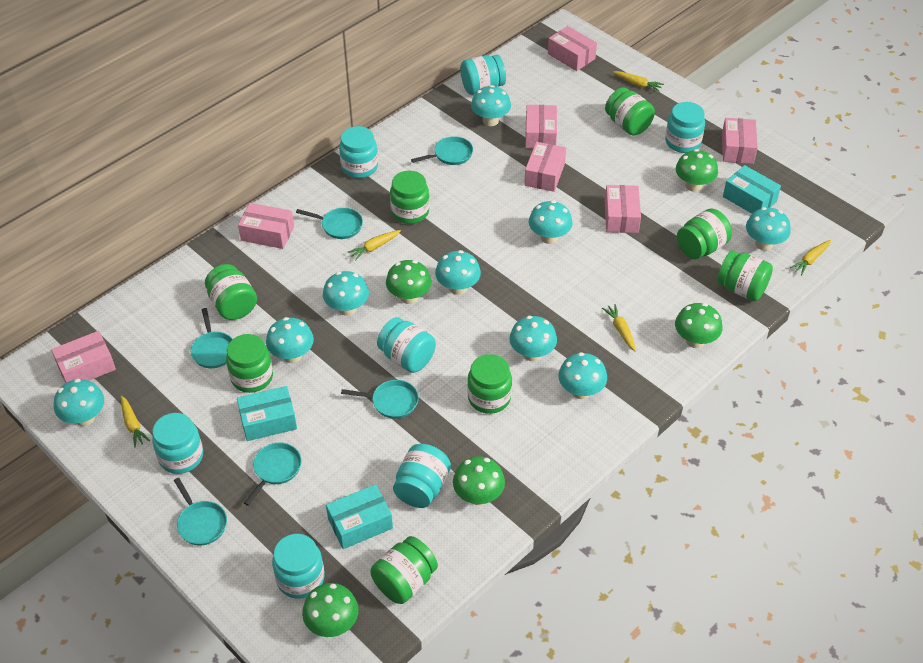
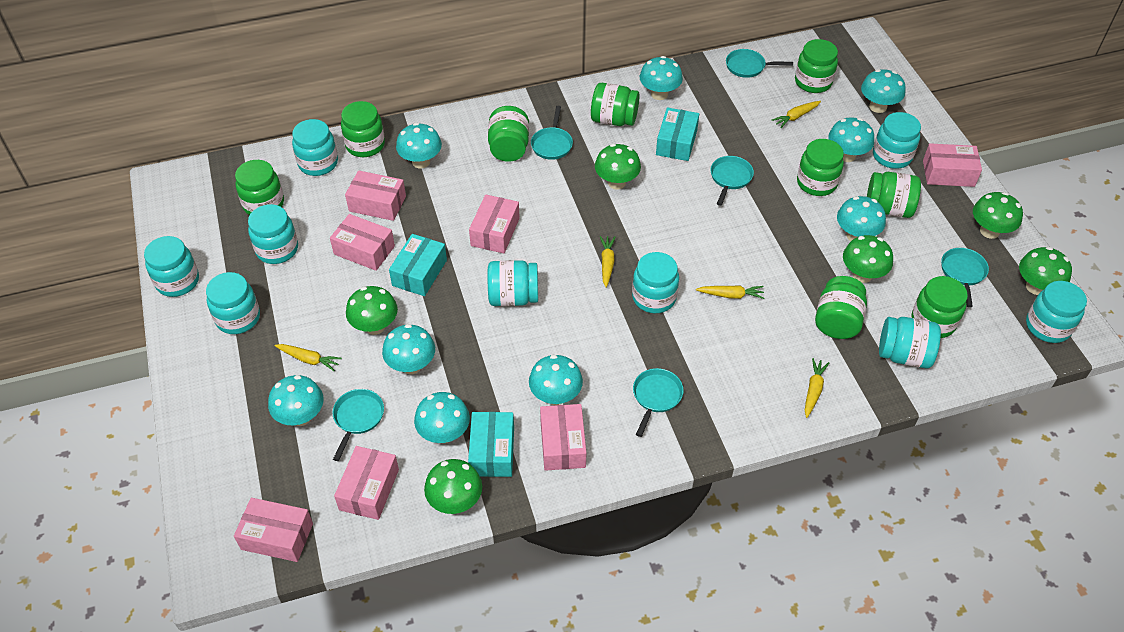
green jar: [205,264,257,320] [226,334,273,393] [371,536,438,604] [390,171,429,224] [467,354,512,414] [605,88,655,135] [677,209,732,259] [717,250,773,301] = 8 -> [235,160,284,215] [341,101,385,157] [488,106,529,162] [591,83,640,126] [795,39,838,93] [797,139,844,196] [815,276,867,339] [867,172,921,218] [912,276,968,338] = 9
green mushroom: [302,583,359,637] [386,260,432,304] [453,456,505,505] [675,303,722,348] [676,149,718,192] = 5 -> [346,286,398,335] [424,459,482,514] [595,144,641,189] [843,235,893,283] [973,192,1023,239] [1019,247,1072,295] = 6
turquoise jar: [152,413,203,474] [272,534,324,599] [339,126,378,178] [377,317,436,373] [393,444,451,508] [460,55,506,95] [665,102,705,153] = 7 -> [144,236,199,297] [206,272,260,334] [248,204,298,264] [292,119,338,176] [488,260,538,306] [632,252,679,313] [873,112,921,169] [879,317,941,369] [1026,281,1087,343] = 9

